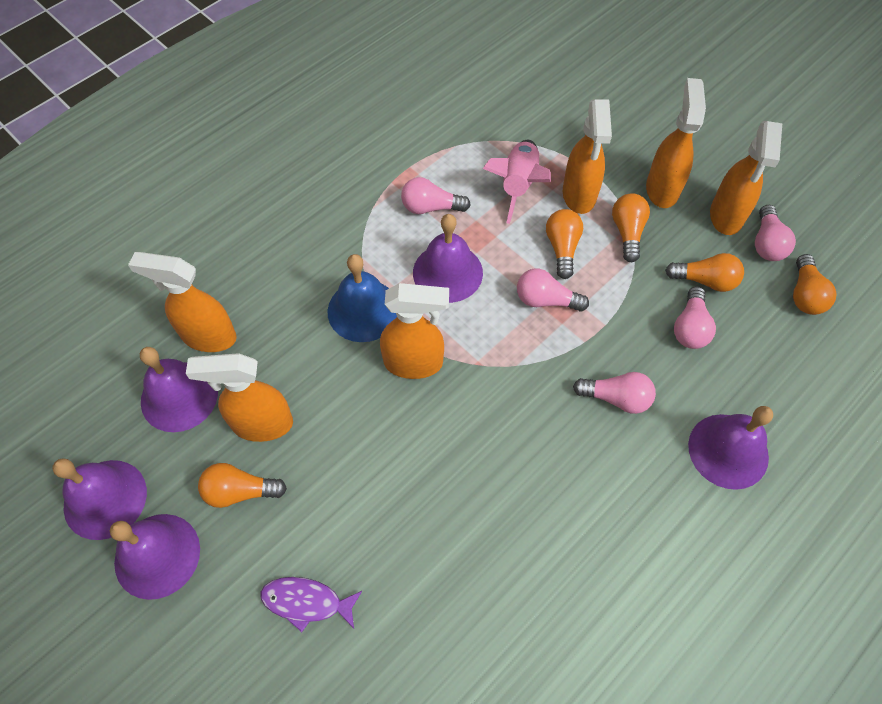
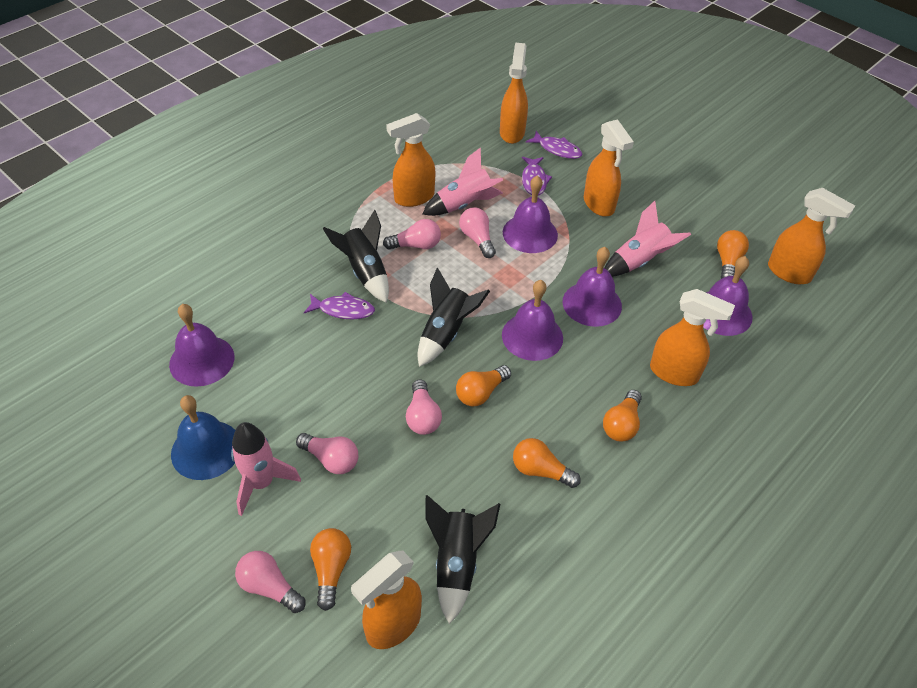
black rocket: none = 0 -> [323,210,389,303] [418,268,490,367] [425,495,500,624] = 3
pink rocket: [482,140,551,224] = 1 -> [231,422,301,516] [423,147,503,216] [605,201,691,277] = 3
purple fish: [261,577,362,632] = 1 -> [304,292,375,319] [522,157,552,196] [526,131,582,159] = 3

